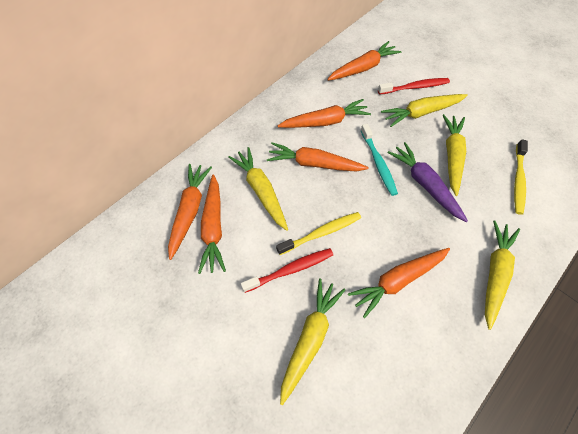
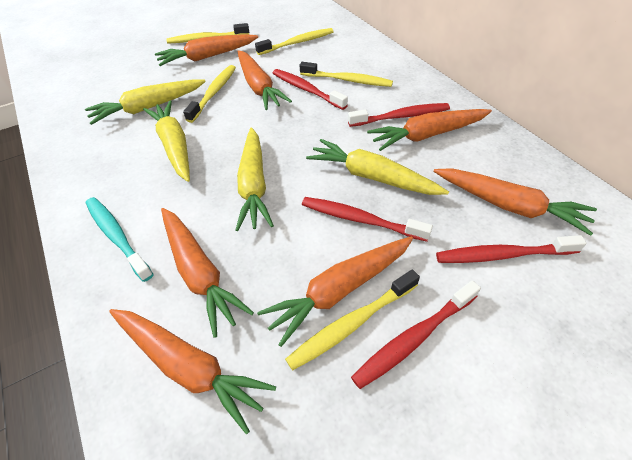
orange carrot: [168,164,212,260] [198,174,226,274] [267,142,369,172] [277,99,371,128] [327,41,401,81] [348,248,450,318] = 6 -> [109,309,276,434] [155,34,258,66] [161,208,254,338] [237,50,292,110] [257,236,413,347] [367,109,492,151] [433,168,597,236] = 7
purple carrot: [388,142,468,222] = 1 -> none = 0
red toothbrush: [241,248,333,293] [378,78,450,95] = 2 -> [273,69,348,110] [302,197,433,242] [348,103,450,127] [351,280,481,389] [436,235,587,263] = 5
yellow carrot: [228,147,288,231] [280,278,345,406] [381,94,468,127] [442,114,466,196] [485,220,520,330] = 5 -> [85,80,206,125] [143,101,190,182] [236,127,274,231] [306,139,449,195] = 4
yellow toothbrush: [276,212,361,255] [514,139,528,215] = 2 -> [166,23,249,44] [183,65,236,123] [255,28,334,55] [285,270,420,370] [300,62,393,87] = 5

